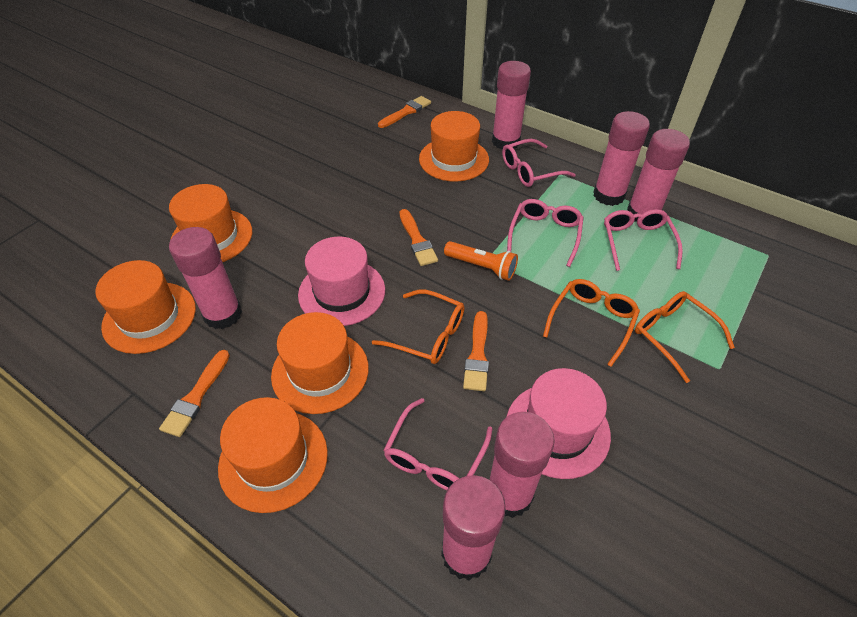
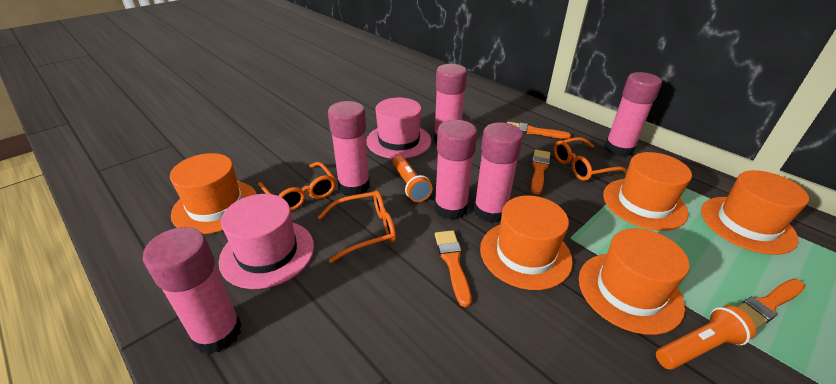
orange flashlight: [444,241,518,281] = 1 -> [393,155,433,202] [656,305,756,370] = 2
pink glasses: [383,398,492,490] [502,139,576,187] [507,199,584,267] [604,209,683,271] = 4 -> none = 0

